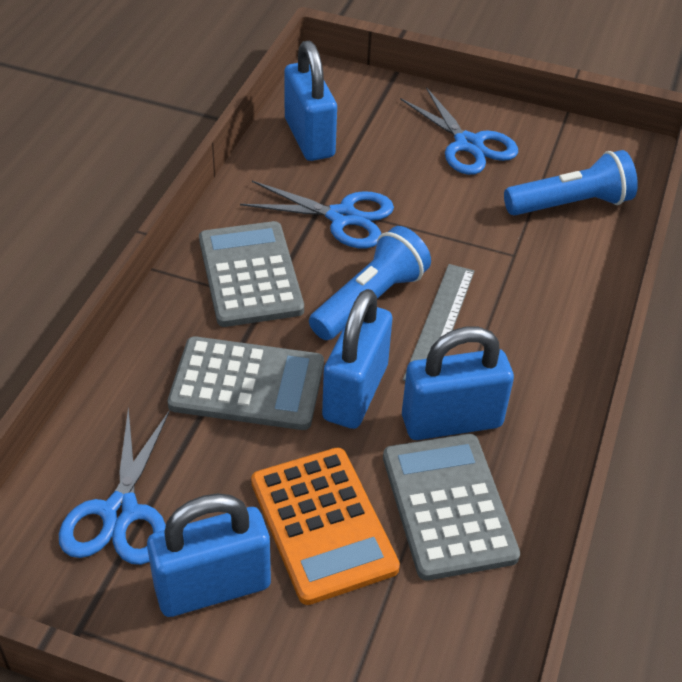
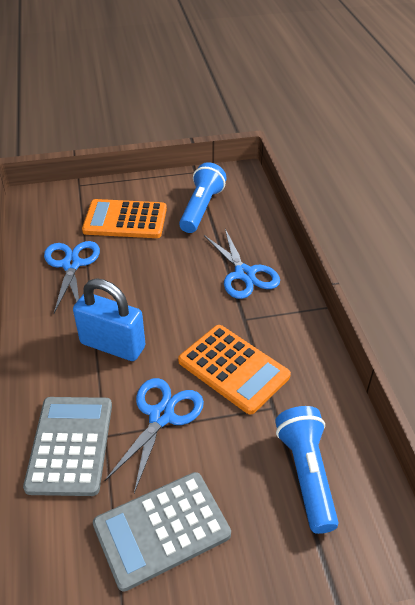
blue padlock: [147,493,271,617] [284,41,337,161] [322,289,392,429] [402,327,514,440] = 4 -> [73,278,145,361] = 1
grey calculator: [168,336,324,430] [199,221,304,327] [383,434,520,580] = 3 -> [23,397,112,496] [93,472,231,592] = 2
grey ruler: [403,264,475,381] = 1 -> none = 0
orange calculator: [251,447,400,605] = 1 -> [82,199,167,238] [178,325,291,415] = 2

